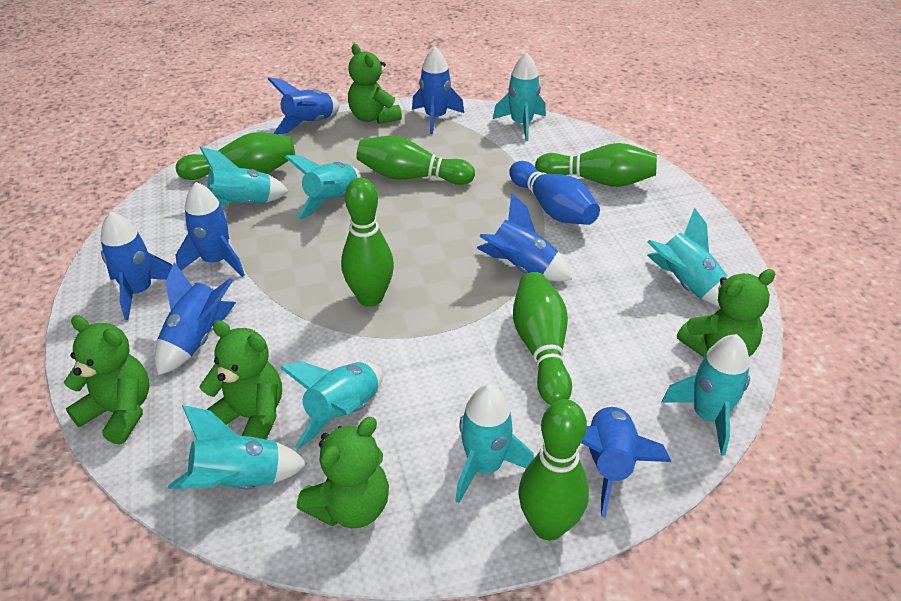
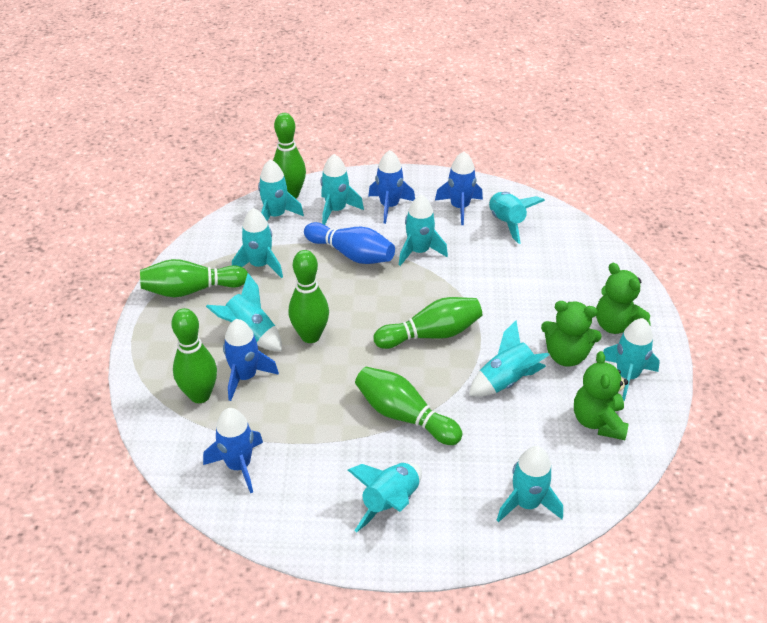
blue rocket: [101,211,172,320] [155,262,236,375] [176,182,245,277] [268,77,340,135] [412,47,464,134] [477,193,572,282] [581,405,671,518] = 7 -> [203,408,263,493] [223,319,279,401] [368,150,415,224] [435,151,483,225] = 4
green teddy bear: [64,315,150,444] [199,320,282,439] [297,417,389,528] [348,44,402,124] [677,269,775,357] = 5 -> [541,301,602,367] [574,351,628,440] [596,263,650,334] = 3
turquoise rocket: [168,405,307,490] [200,147,289,207] [280,361,383,450] [285,155,361,220] [455,384,534,503] [493,52,546,141] [647,208,728,307] [662,334,750,456] = 8 -> [206,273,282,351] [232,208,283,278] [258,159,304,221] [320,154,364,225] [348,463,422,532] [399,194,448,266] [469,321,549,397] [489,192,545,244] [497,446,563,522] [603,318,660,401] = 10

